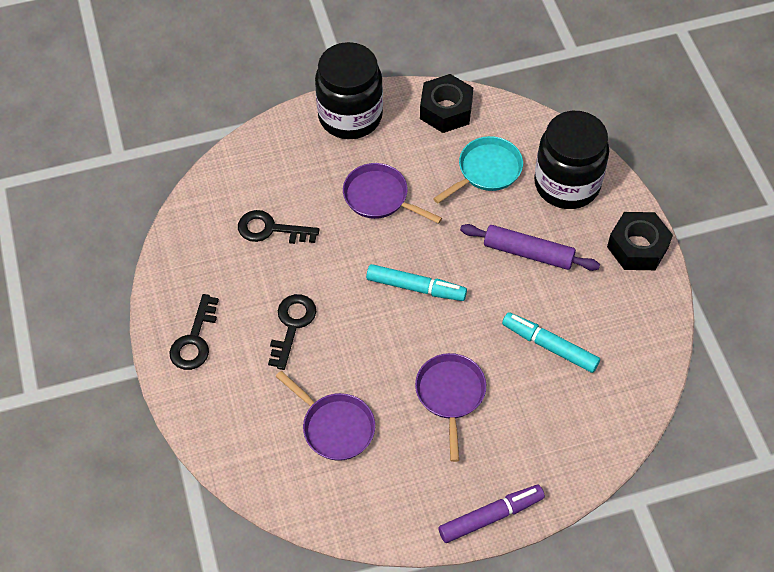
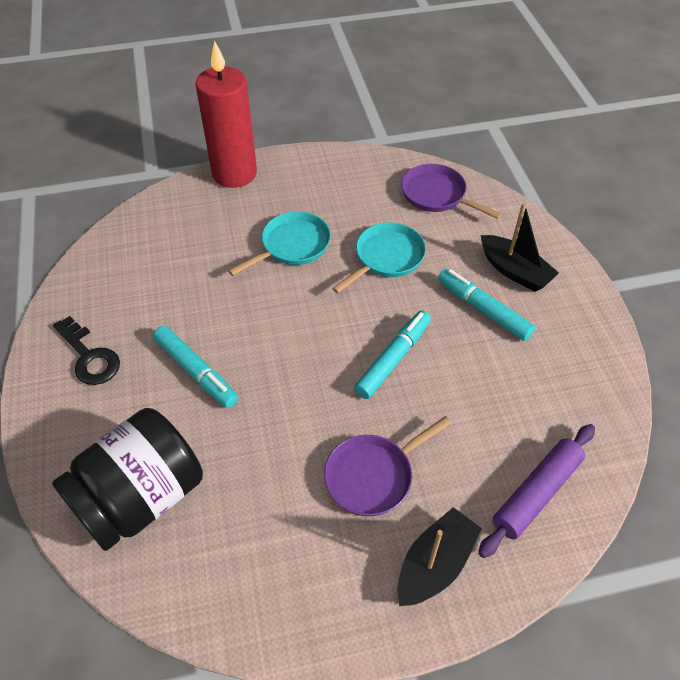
black boat: none = 0 -> [397,507,482,606] [481,203,559,292] = 2
black jar: [315,42,383,139] [534,111,609,209] = 2 -> [52,408,203,551] = 1
black key: [169,294,219,370] [238,210,319,244] [268,294,316,370] = 3 -> [53,316,120,385] = 1
black nut: [420,74,473,133] [607,212,673,270] = 2 -> none = 0
purple marker: [438,485,545,543] = 1 -> none = 0
purple pan: [275,371,375,461] [343,163,442,224] [415,353,486,462] = 3 -> [324,416,452,516] [401,164,502,219] = 2
red candle: none = 0 -> [195,41,257,188] = 1
turquoise marker: [366,264,467,301] [502,312,600,373] = 2 -> [153,326,238,408] [354,310,431,399] [438,268,535,341] = 3
turquoise pan: [433,136,523,203] = 1 -> [228,211,331,276] [332,222,426,293] = 2

